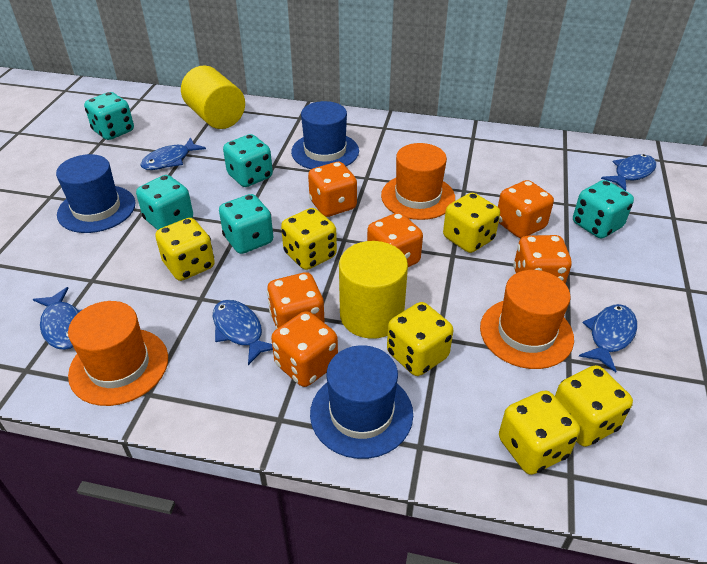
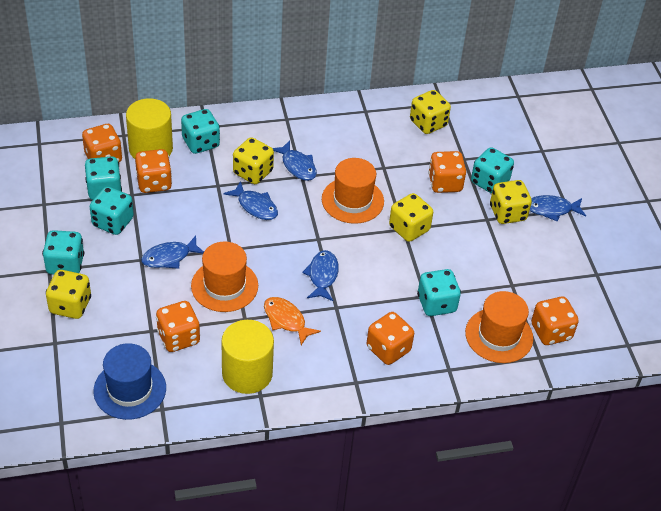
blue hat: [56,154,136,233] [291,101,359,169] [310,345,413,459] = 3 -> [93,343,166,420] = 1
orange fish: none = 0 -> [264,297,321,345] = 1
turquoise dice: [84,92,134,140] [136,175,193,230] [219,194,273,254] [223,134,273,187] [573,180,634,238] = 5 -> [42,230,84,275] [85,156,122,200] [90,186,134,235] [181,109,220,154] [417,269,461,316] [471,147,514,194] = 6
yellow dice: [155,218,215,281] [281,208,337,270] [387,302,453,376] [443,193,500,253] [499,390,580,475] [555,365,633,447] = 6 -> [46,270,91,319] [233,137,274,184] [389,193,433,242] [410,90,451,134] [490,180,532,224] = 5

